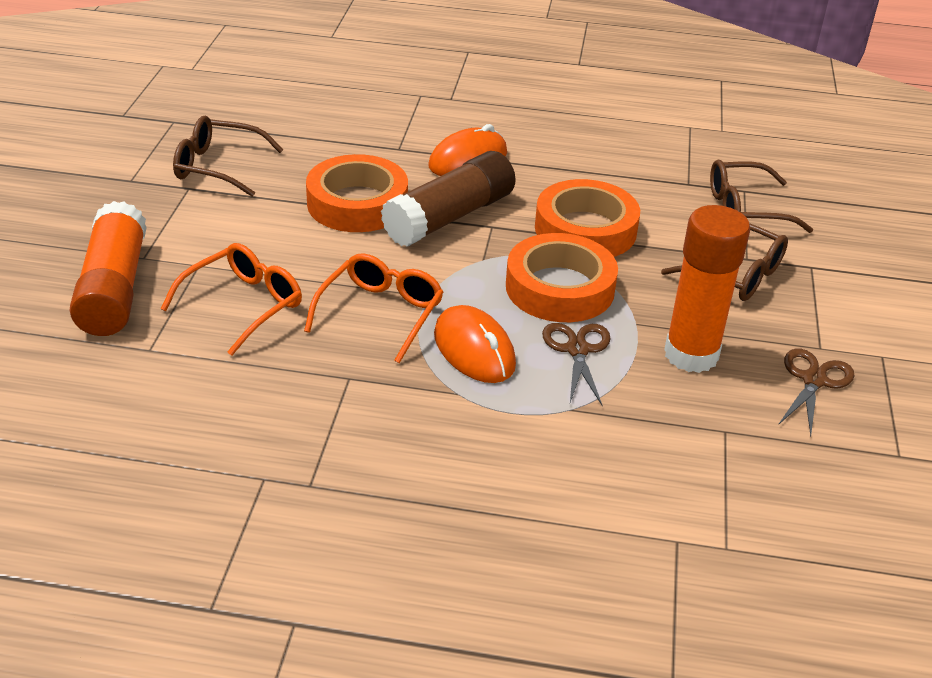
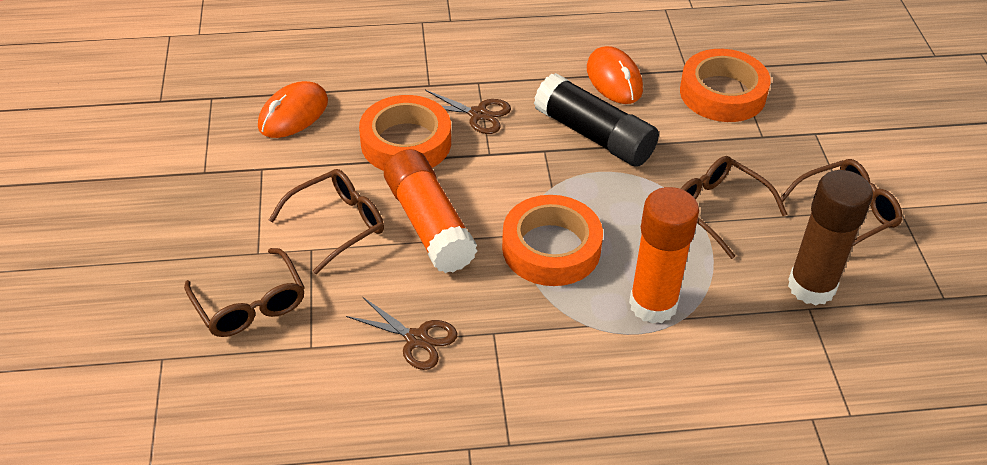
black glue stick: none = 0 -> [534,73,659,167] = 1
brown glasses: [173,116,283,197] [661,223,788,301] [710,160,813,233] = 3 -> [184,248,305,337] [269,169,384,274] [680,156,788,259] [780,159,903,246] = 4
orange glasses: [161,243,302,356] [304,253,444,363] = 2 -> none = 0

